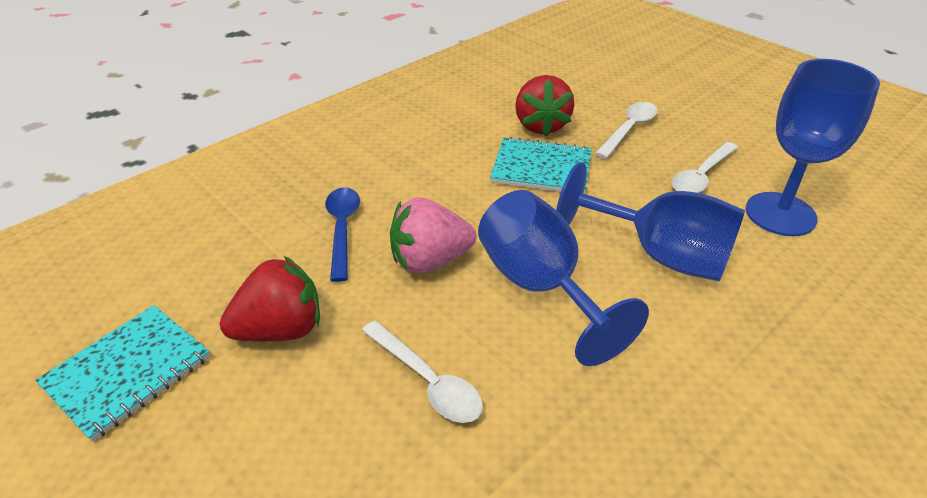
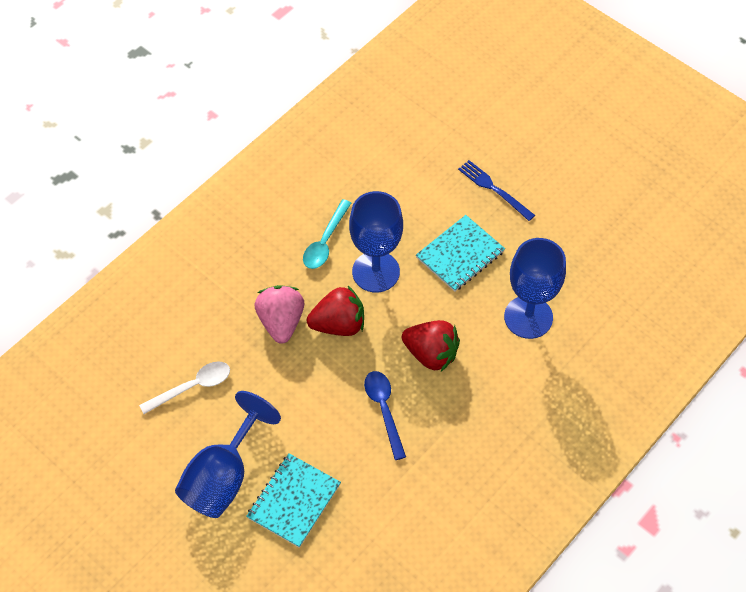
blue fork: none = 0 -> [458,160,535,221] = 1
turquoise spoon: none = 0 -> [303,199,351,269] = 1
white spoon: [362,320,483,423] [595,102,658,159] [672,142,738,193] = 3 -> [139,361,230,414] = 1

